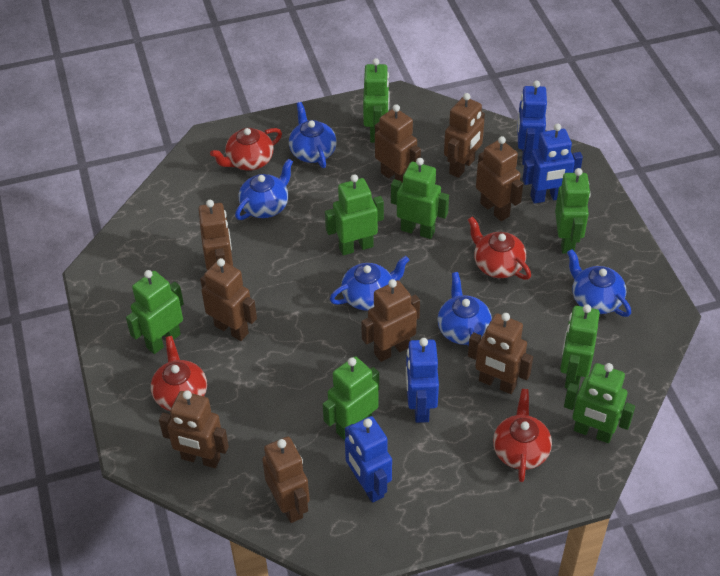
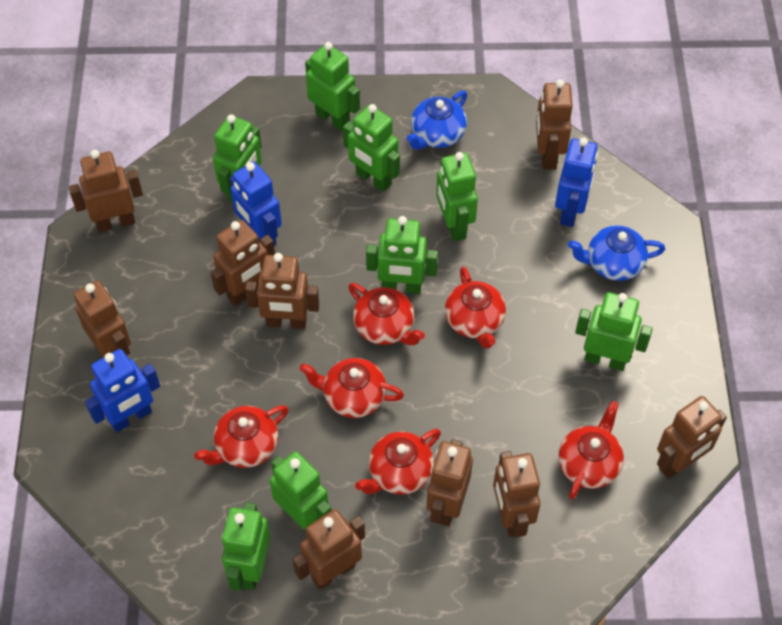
blue robot: [345,416,392,503] [406,338,439,423] [517,80,547,165] [522,124,583,204] = 4 -> [85,349,160,432] [230,162,282,245] [555,137,598,227] = 3
blue teapot: [235,159,293,220] [289,102,337,168] [330,256,409,311] [437,272,492,347] [567,249,631,317] = 5 -> [406,90,467,150] [568,226,665,281] = 2
red teapot: [151,336,207,411] [210,128,282,171] [468,216,531,280] [493,389,552,482] = 4 -> [194,405,289,468] [299,358,404,418] [348,283,425,345] [355,429,441,495] [445,266,506,349] [558,401,624,499] = 6

